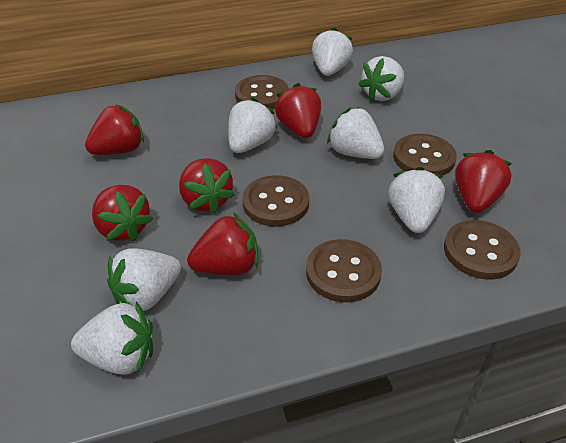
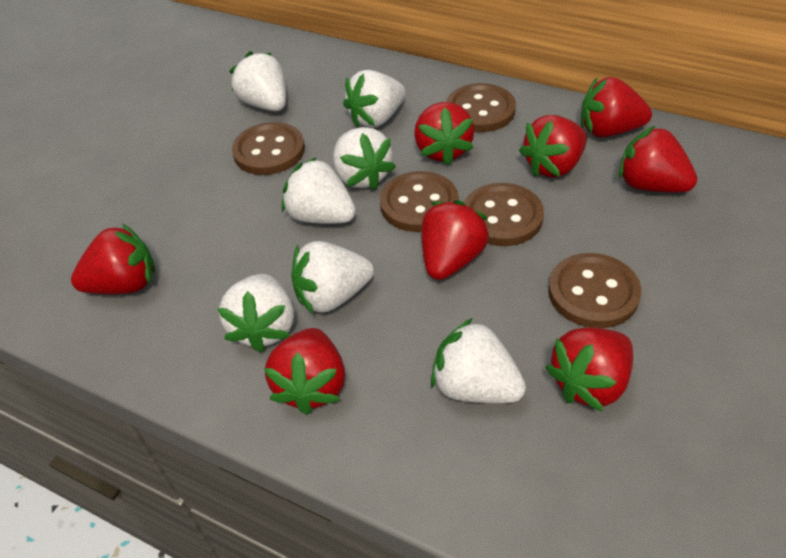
red strawberry: [85,104,144,155] [92,185,153,242] [179,158,235,214] [187,213,258,275] [275,83,321,138] [455,150,512,213] = 6 -> [71,223,155,294] [264,328,345,415] [414,102,475,165] [421,200,489,280] [519,115,587,178] [545,327,633,412] [581,77,652,138] [619,126,697,192] = 8

